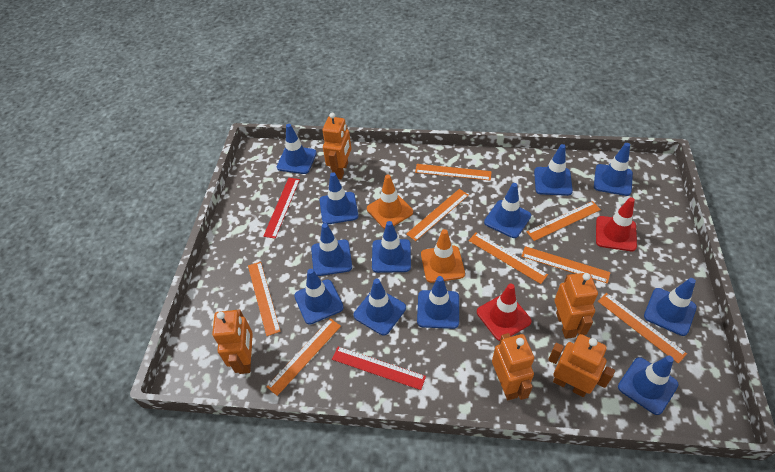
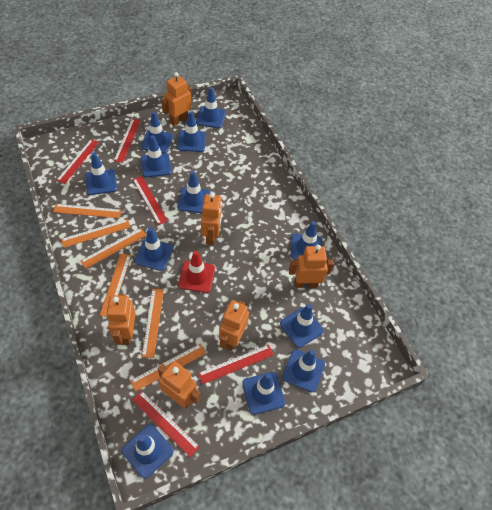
orange robot: [212,309,253,374] [322,113,351,179] [492,333,534,400] [548,334,615,397] [554,272,598,339] = 5 -> [107,294,136,345] [158,361,201,408] [161,72,192,126] [201,193,222,245] [219,300,249,351] [289,245,334,288] = 6
orange ruler: [248,262,281,336] [266,318,341,396] [406,189,469,241] [415,164,492,181] [468,232,548,284] [521,246,610,284] [527,201,601,241] [598,293,687,363] = 8 -> [53,204,122,218] [61,219,131,248] [80,228,147,269] [100,254,131,317] [130,343,206,392] [142,289,164,358] = 6
orange traffic cone: [367,175,413,229] [421,229,465,283] = 2 -> none = 0
red ruler: [263,178,300,239] [332,347,426,390] = 2 -> [56,139,99,184] [114,119,141,163] [132,391,200,457] [133,176,168,225] [198,345,274,384] = 5
red traffic cone: [477,284,532,341] [596,197,637,251] = 2 -> [178,251,215,293] = 1

